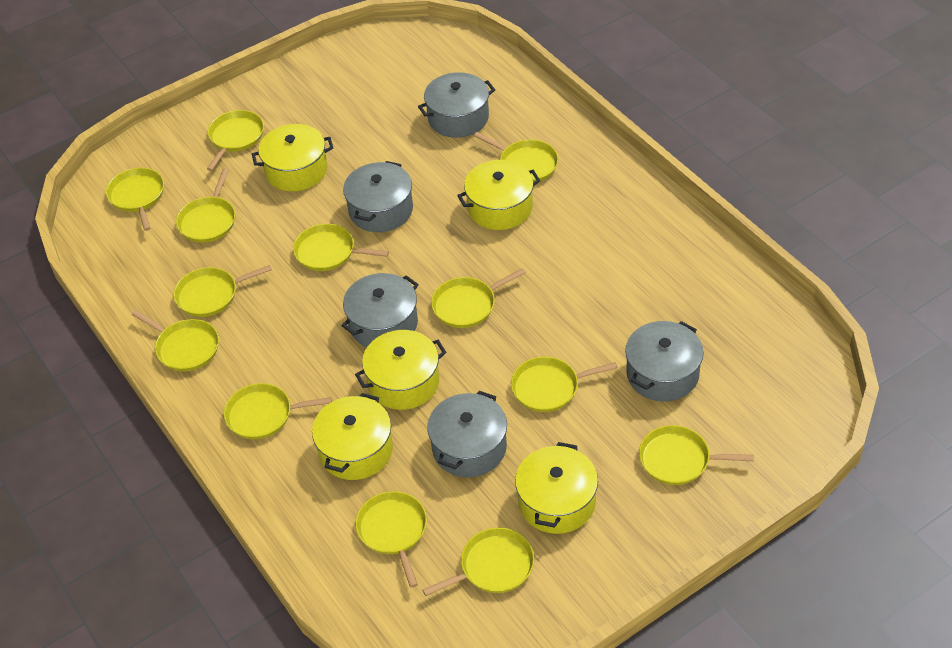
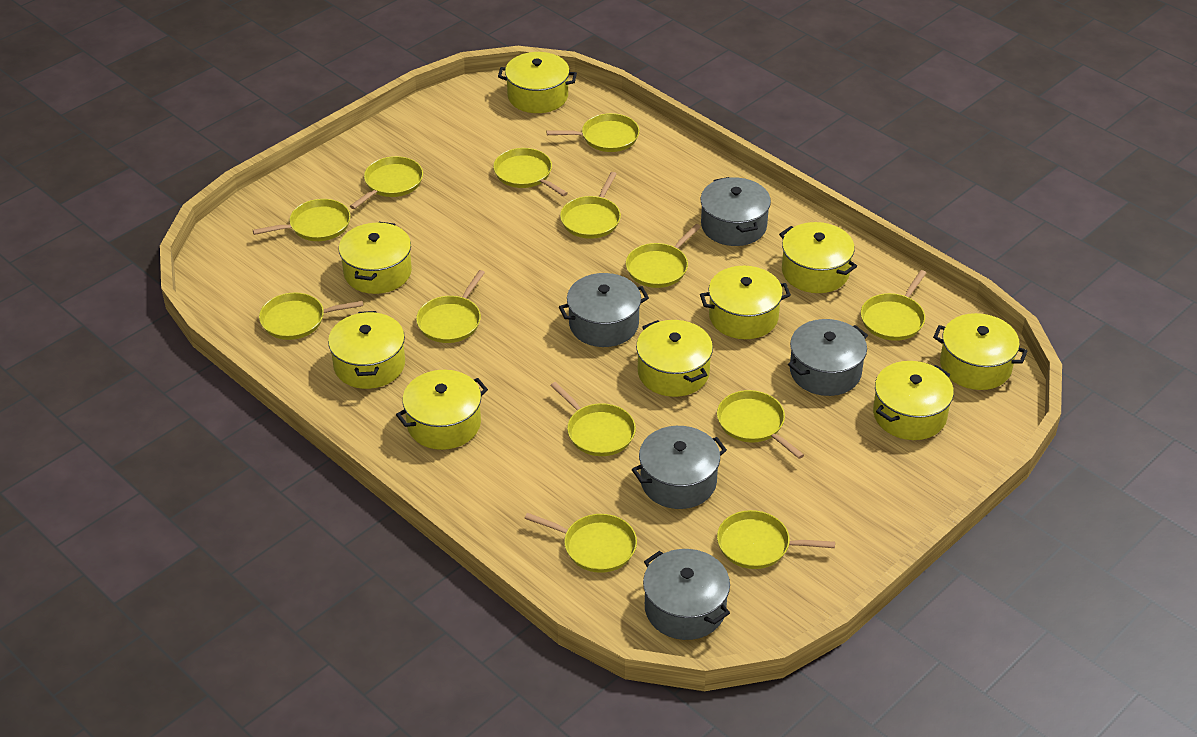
yellow pot: [252,124,333,191] [312,393,393,480] [355,330,446,410] [457,160,541,230] [515,442,598,534] = 5 -> [328,311,405,389] [339,222,412,294] [396,370,488,450] [498,52,577,113] [636,320,713,397] [700,266,791,339] [779,222,857,293] [873,361,954,440] [933,313,1027,390] = 9

